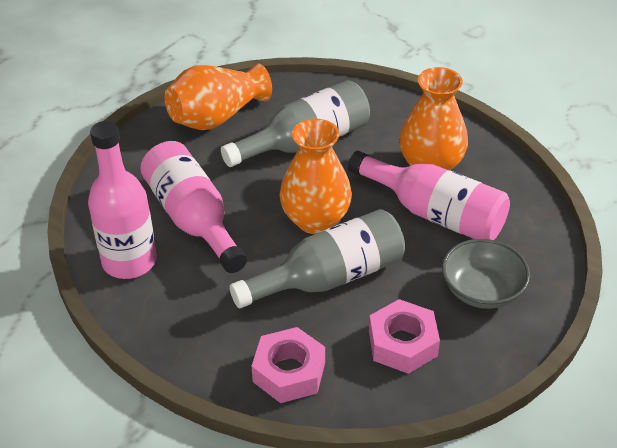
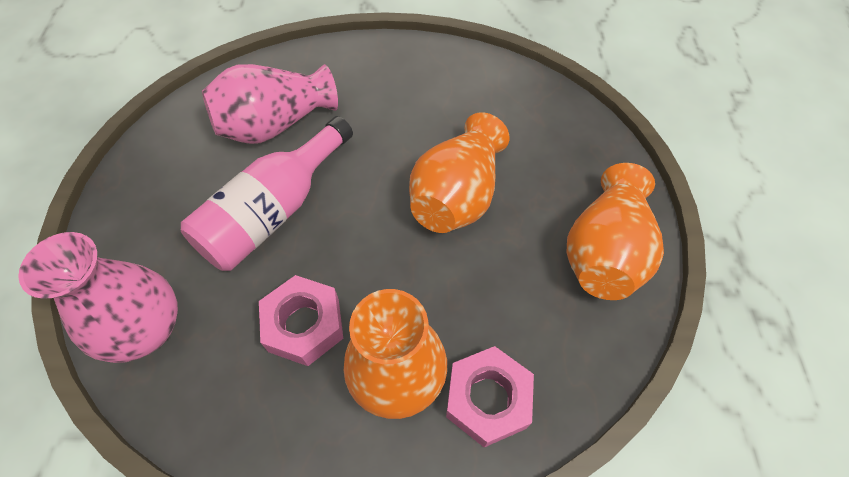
grey bottle: [221,80,370,167] [230,209,405,308] = 2 -> none = 0
grey bowl: [442,239,530,309] = 1 -> none = 0
pink bottle: [88,121,157,279] [140,141,247,273] [348,151,510,240] = 3 -> [181,116,353,271] = 1
pink vase: none = 0 -> [18,232,178,363] [202,64,338,144] = 2

